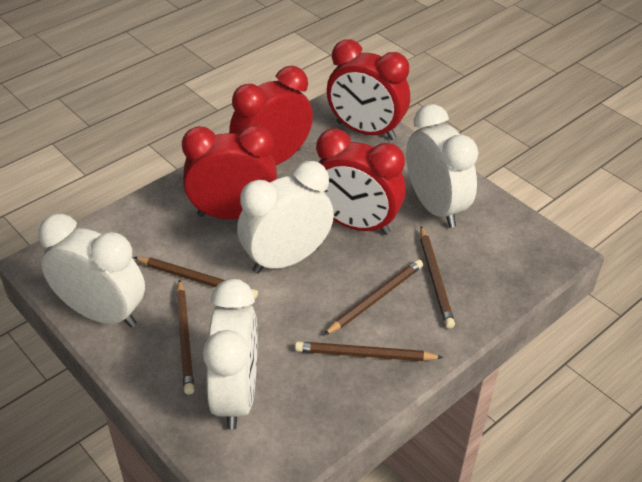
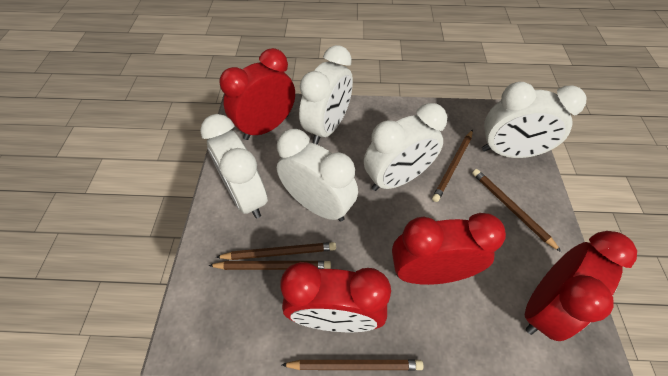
white clock: [38,214,145,327] [203,279,257,430] [237,161,334,274] [406,104,478,228] = 4 -> [200,114,268,218] [277,129,358,222] [299,45,353,144] [364,103,447,191] [482,82,587,158] = 5

